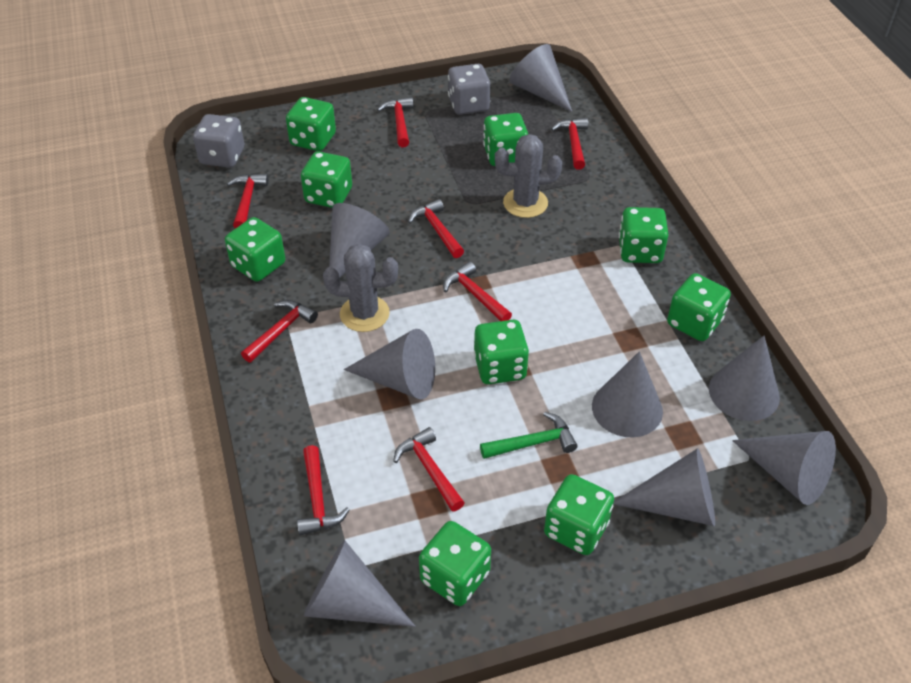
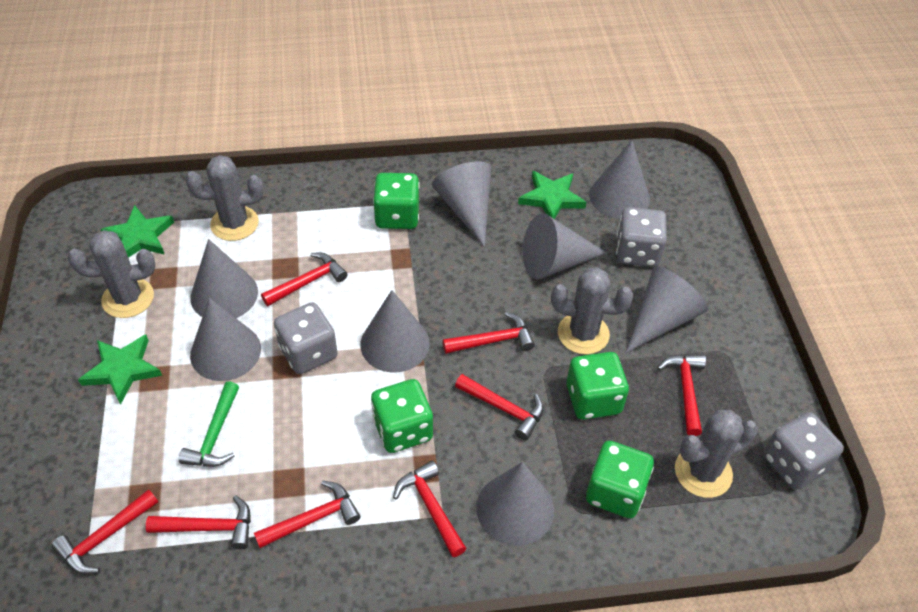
green dice: [225,217,285,282] [286,97,336,151] [301,151,352,208] [419,521,491,606] [474,320,529,384] [483,113,528,166] [544,474,614,555] [619,207,668,263] [667,273,731,341] = 9 -> [371,379,433,453] [373,173,420,229] [566,352,629,420] [586,441,654,518] = 4
green star: none = 0 -> [78,334,162,405] [100,205,174,258] [518,171,586,219] = 3
grey cactus: [323,244,398,332] [495,134,562,218] = 2 -> [68,230,155,318] [186,155,263,241] [551,267,633,355] [675,410,758,498] = 4
grey dice: [193,114,244,168] [448,64,490,115] = 2 -> [274,302,337,374] [616,207,667,267] [763,412,844,490] = 3

